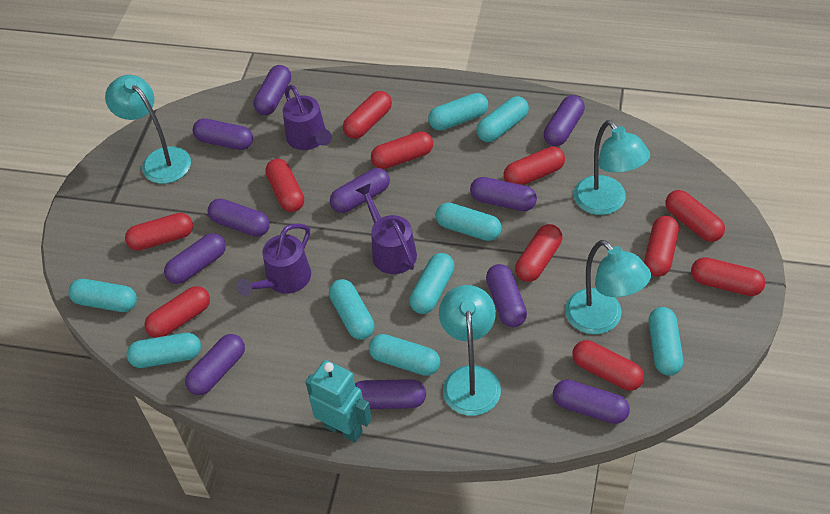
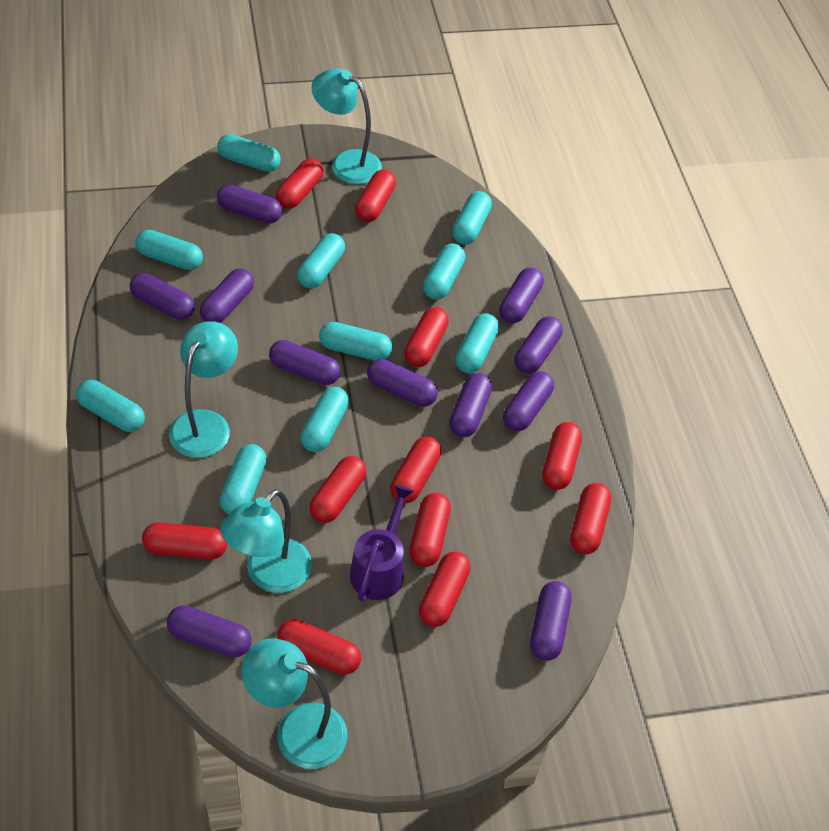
purple watering can: [237,223,311,296] [283,85,332,150] [356,183,417,274] = 3 -> [350,485,414,602] = 1
turquoise capsule: [68,279,137,312] [127,333,201,368] [329,279,375,340] [369,334,440,376] [409,253,454,314] [428,93,488,130] [436,202,502,241] [476,96,529,142] [649,307,683,376] = 9 -> [76,380,145,432] [135,230,203,270] [218,134,281,172] [219,444,267,514] [297,233,345,288] [300,387,349,452] [319,322,392,360] [423,243,465,300] [452,191,492,245] [455,313,499,373] = 10
turquoise robot: [305,360,372,443] = 1 -> none = 0

